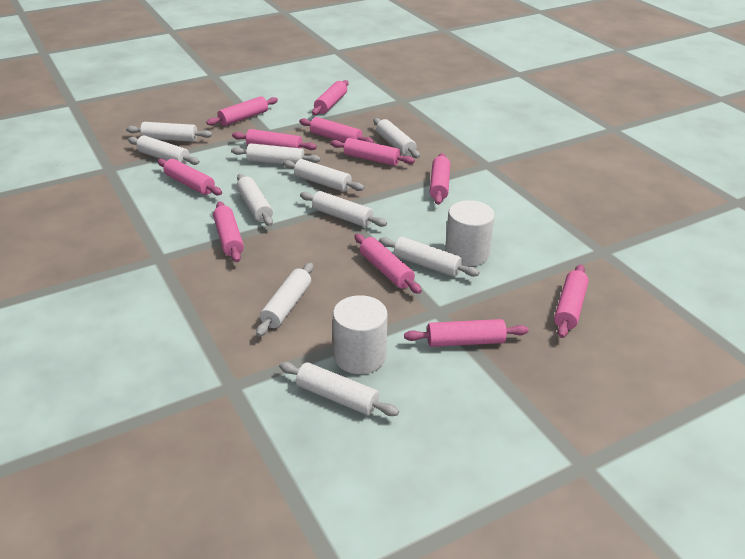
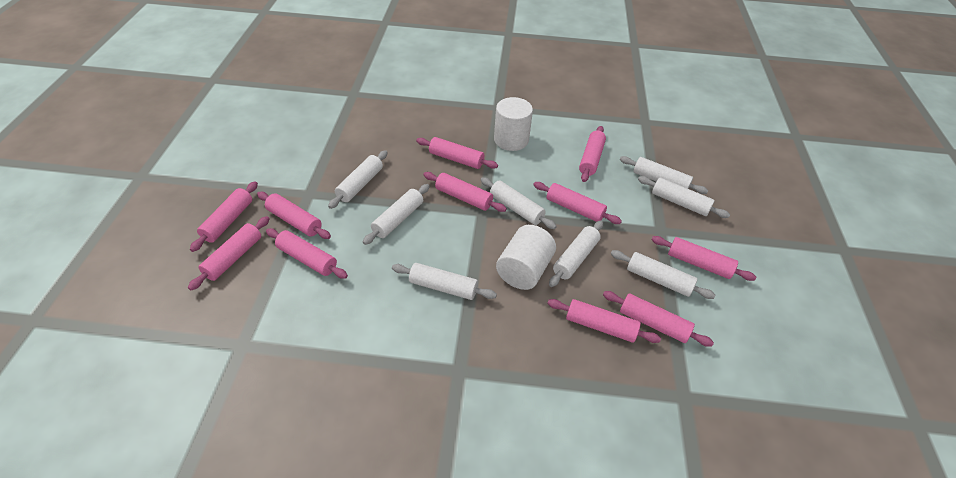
white rolling pin: [126,122,213,142] [128,135,200,165] [231,143,321,165] [236,174,273,226] [256,263,313,337] [279,362,399,416] [283,159,364,192] [300,191,387,227] [373,118,420,158] [379,237,480,277] = 10 -> [328,150,388,209] [363,184,430,245] [392,263,497,300] [481,177,557,229] [549,220,603,287] [611,250,715,299] [620,156,708,194] [638,176,730,218] = 8

